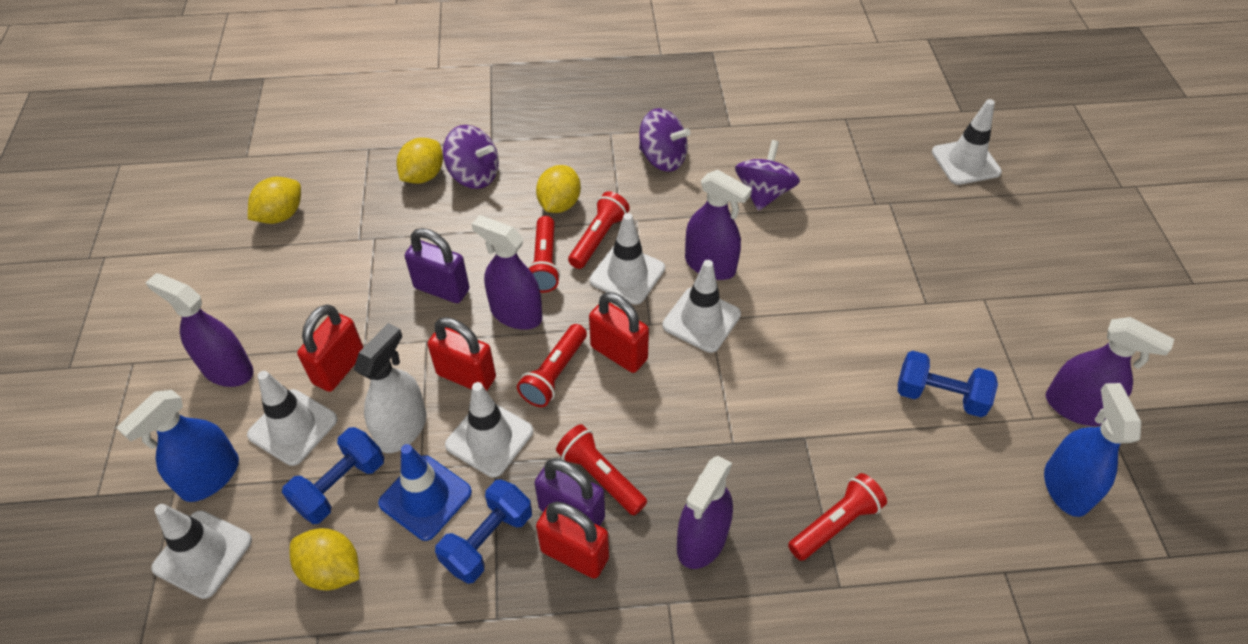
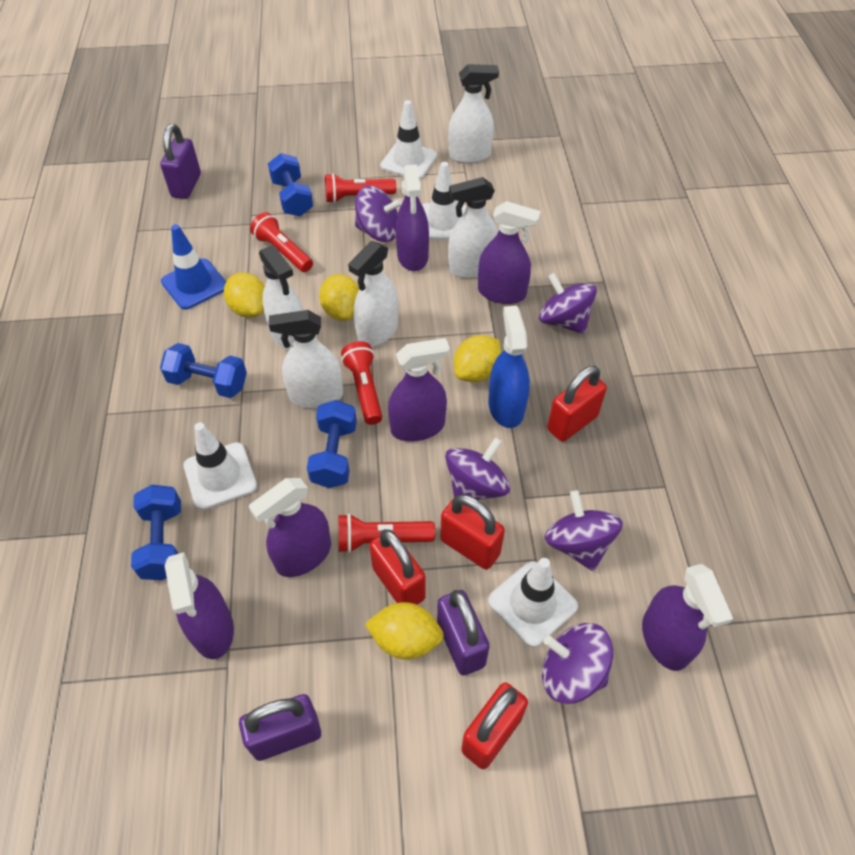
blue dumbbell: [282,427,384,524] [435,479,532,584] [898,351,998,417] = 3 -> [131,485,181,580] [160,343,247,398] [268,153,313,216] [307,400,357,488] = 4
blue spray bottle: [116,390,239,502] [1044,383,1141,517] = 2 -> [488,305,530,428] = 1
purple padlock: [405,228,470,303] [534,458,605,526] = 2 -> [160,124,201,199] [239,694,321,761] [437,590,490,676] = 3
purple spinning top: [443,125,499,189] [639,108,690,172] [735,140,800,211] = 3 -> [355,186,402,242] [445,437,510,500] [539,273,597,334] [542,623,613,704] [545,490,623,571] = 5
purple spray bottle: [146,273,253,387] [472,215,542,330] [677,456,733,569] [685,170,752,280] [1046,317,1174,426] = 5 -> [165,552,234,659] [249,478,331,577] [388,338,450,442] [396,164,429,271] [478,201,541,304] [642,564,733,671] = 6
red flashlight: [517,324,587,407] [527,216,560,293] [556,424,647,515] [568,191,630,269] [788,473,887,561] = 5 -> [250,212,313,272] [325,173,396,203] [339,514,435,553] [341,341,383,425] = 4
white spray bottle: [354,323,427,453] = 1 -> [259,244,303,351] [269,310,343,408] [348,241,398,347] [448,64,499,163] [448,177,498,278] = 5
white traffic cone: [151,504,252,599] [247,371,338,466] [445,382,533,478] [590,213,665,305] [663,260,741,353] [932,99,1002,185] = 6 -> [184,422,257,510] [380,100,437,179] [422,162,467,240] [488,558,578,647] = 4

